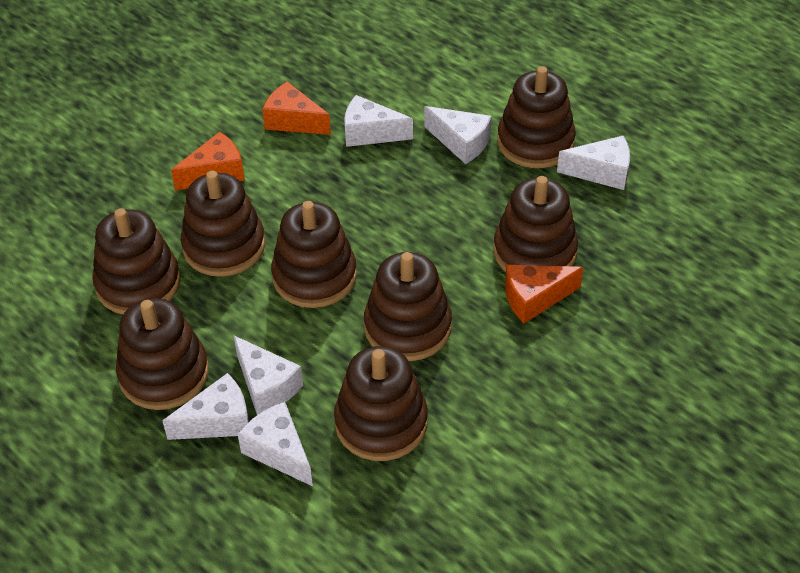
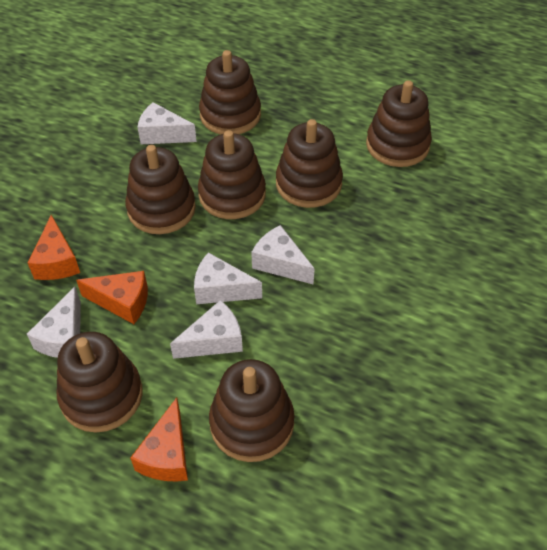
brown stacking toy: [92,208,181,315] [116,298,209,410] [181,171,265,277] [271,201,357,308] [334,346,428,461] [364,252,452,361] [493,176,578,272] [497,66,576,168] = 8 -> [56,332,143,432] [125,145,196,234] [198,130,266,219] [199,50,261,134] [209,359,295,462] [276,119,343,208] [366,80,432,167] = 7
white cheese: [163,373,249,440] [233,335,303,415] [238,402,313,486] [344,95,413,147] [424,106,492,164] [557,136,630,190] = 6 -> [27,286,81,358] [138,102,197,144] [170,300,243,359] [194,252,262,304] [251,225,315,284] = 5

